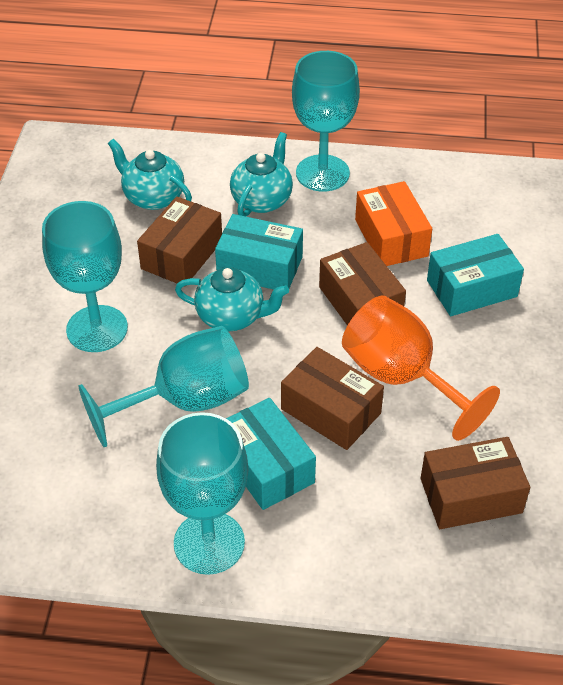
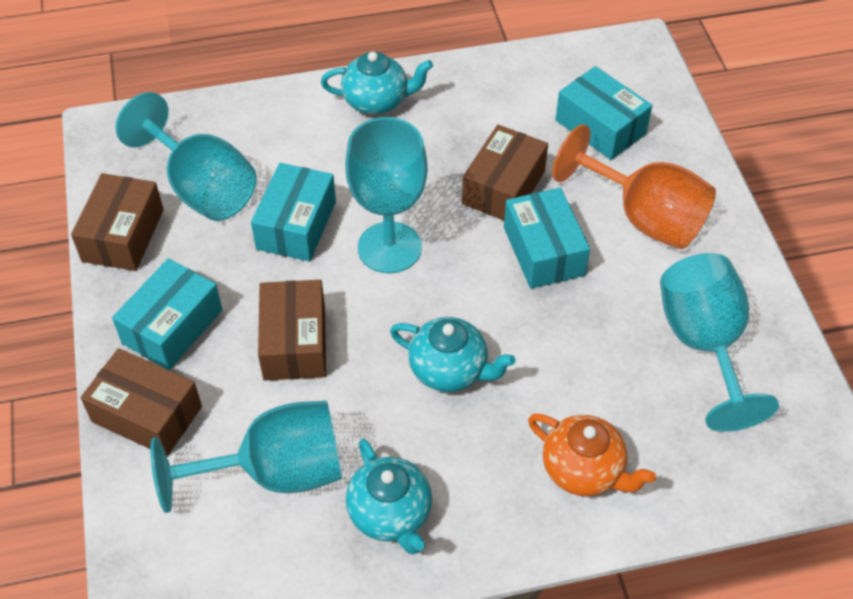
orange box: [355,181,432,266] = 1 -> none = 0
orange teapot: none = 0 -> [528,414,656,496] = 1
turquoise box: [215,214,303,290] [226,398,316,510] [427,234,524,316] = 3 -> [112,258,222,370] [251,163,336,262] [504,188,590,289] [555,66,652,160] = 4

